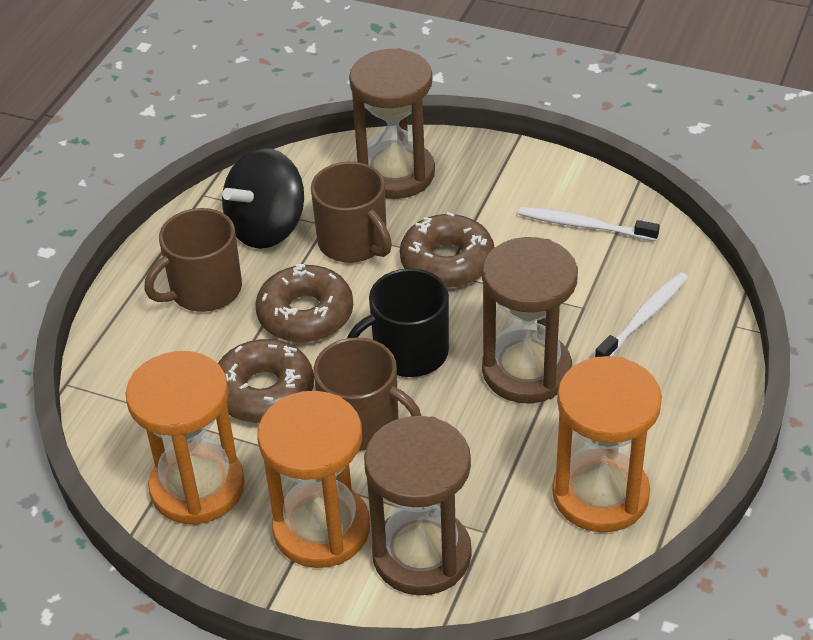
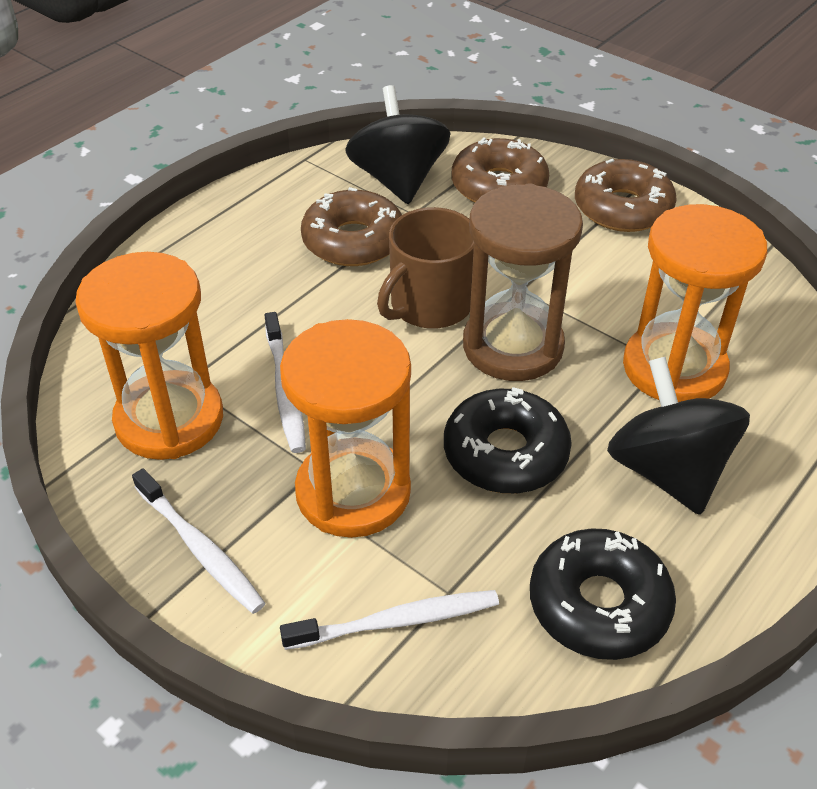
black donut: none = 0 -> [444,387,572,494] [530,528,676,660] = 2
black mug: [347,268,449,377] = 1 -> none = 0
black spinning top: [222,148,304,249] = 1 -> [345,85,451,204] [607,357,750,515] = 2
brown hourglass: [349,48,435,199] [364,416,472,595] [482,237,578,404] = 3 -> [463,183,583,381] = 1
brown mug: [144,208,242,312] [311,162,392,263] [313,337,421,451] = 3 -> [377,207,474,329] = 1
white toothbrush: [519,206,660,241] [595,272,688,357] = 2 -> [132,468,266,614] [264,312,306,453] [280,590,499,650] = 3

